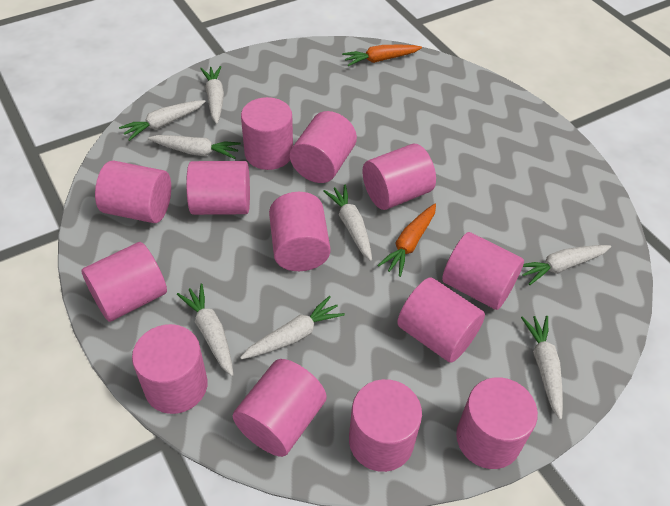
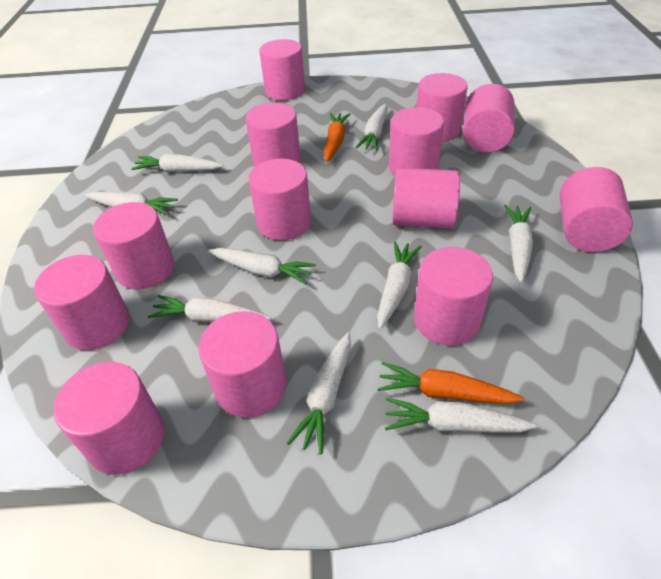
white carrot: [119,100,206,141] [148,135,241,159] [177,283,233,376] [200,66,224,124] [240,296,345,359] [323,185,372,261] [521,316,563,420] [522,245,611,285] = 8 -> [84,192,178,215] [131,154,224,172] [148,295,271,322] [208,248,316,285] [287,332,351,454] [355,104,388,151] [377,241,422,329] [385,397,538,432] [504,205,533,283] = 9

